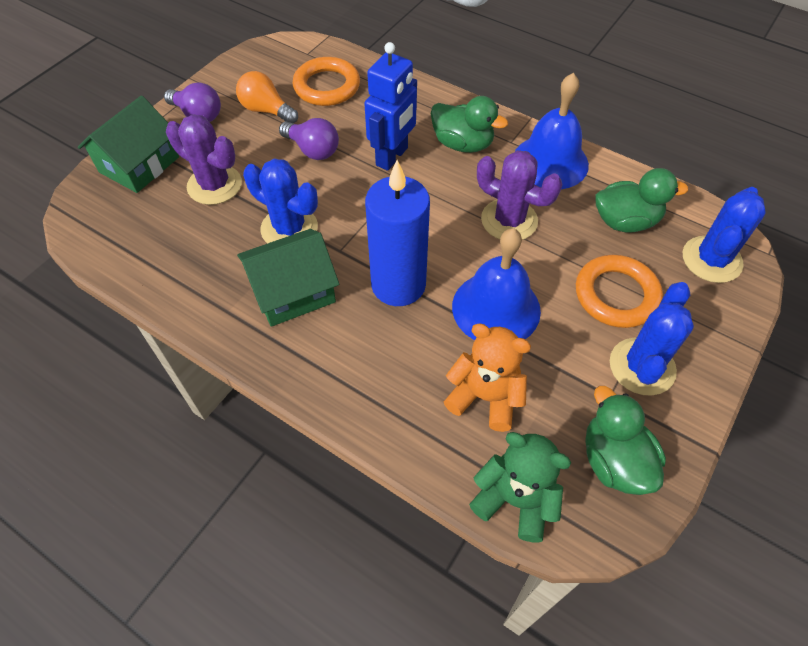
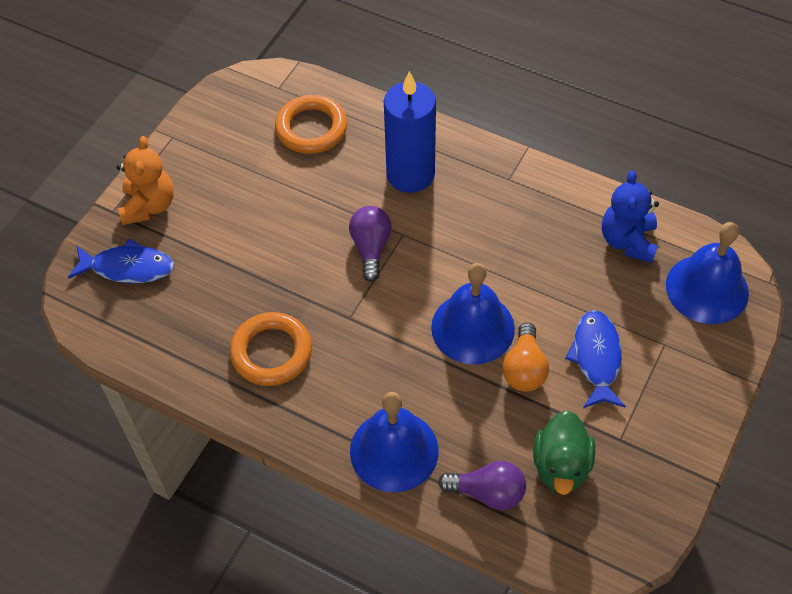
blue bell: [452,228,541,340] [515,73,589,189] = 2 -> [350,392,438,492] [431,263,515,365] [666,222,749,324] = 3
blue cactus: [243,159,318,244] [610,282,694,396] [682,187,766,283] = 3 -> none = 0
blue fish: none = 0 -> [68,238,174,283] [565,310,626,408] = 2
blue robot: [364,42,417,171] = 1 -> none = 0
blue teddy bear: none = 0 -> [602,170,659,263] = 1
green duck: [431,96,508,153] [586,386,666,495] [596,168,688,233] = 3 -> [533,410,595,495] = 1
green house: [78,95,179,193] [237,229,339,327] = 2 -> none = 0
green teddy bear: [469,432,571,542] = 1 -> none = 0
purple cactus: [166,114,242,205] [477,150,563,240] = 2 -> none = 0

